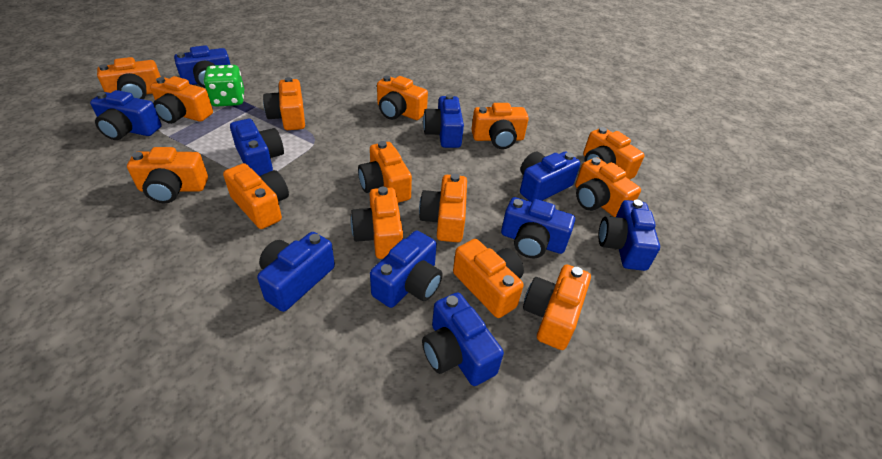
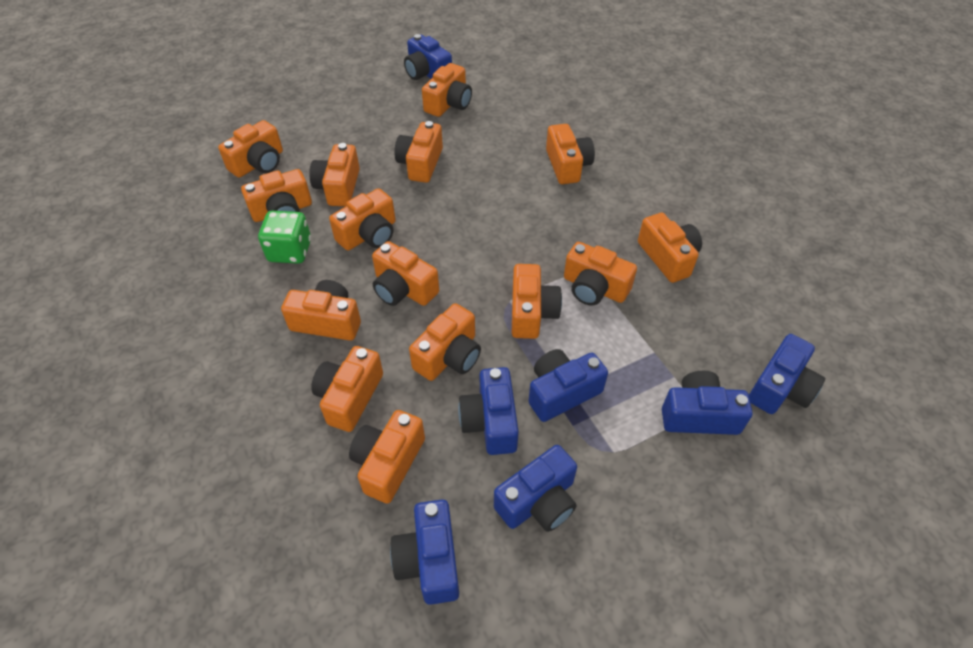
blue camera: [90,90,162,140] [174,45,231,88] [230,119,284,176] [257,232,335,312] [370,231,443,308] [422,292,504,386] [423,94,464,148] [501,197,575,258] [520,151,580,202] [598,200,660,271] = 10 -> [390,500,459,605] [404,34,452,80] [458,367,519,455] [494,445,577,532] [529,349,608,422] [662,371,753,435] [749,334,825,414] = 7
orange camera: [97,57,161,99] [127,147,208,203] [150,76,213,124] [223,163,289,229] [263,77,305,130] [351,187,403,259] [358,141,412,203] [377,76,428,120] [419,174,467,242] [453,239,524,318] [471,103,529,149] [523,264,591,350] [575,157,641,217] [583,127,645,180] = 14 -> [218,120,283,178] [241,169,312,222] [281,280,361,341] [309,143,360,206] [311,346,383,432] [329,188,396,251] [349,410,425,504] [372,241,439,306] [394,121,443,183] [409,303,481,381] [422,63,472,117] [512,264,562,339] [546,124,595,184] [564,242,637,306] [638,213,702,283] = 15

